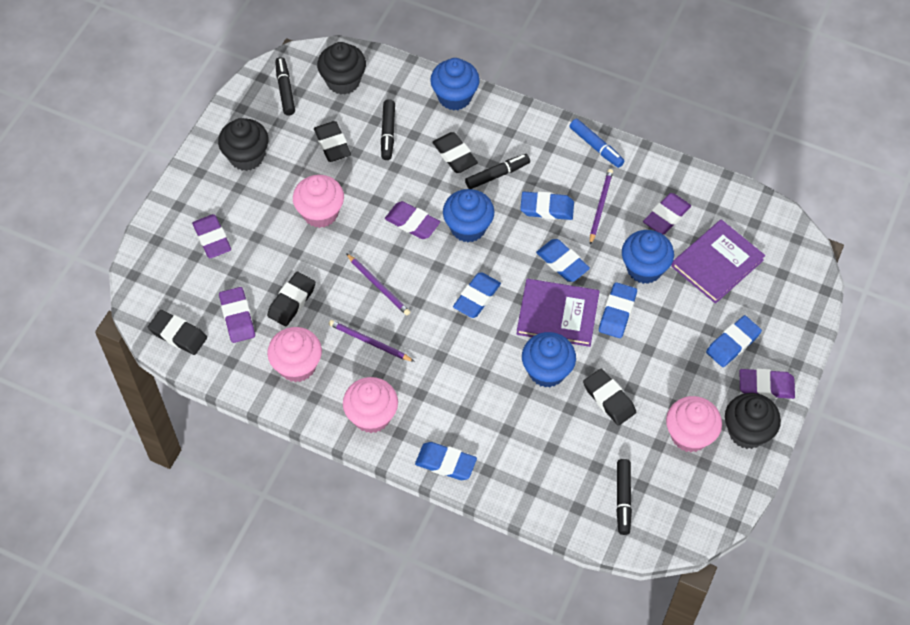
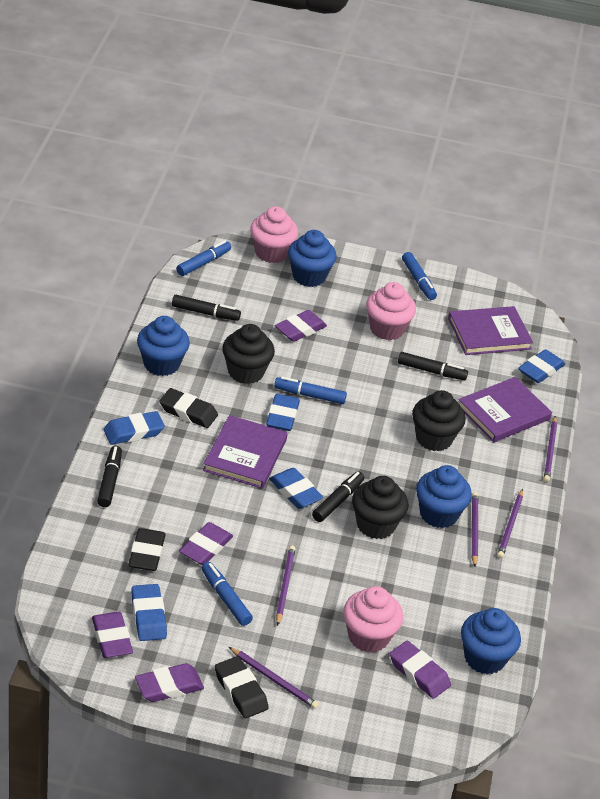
black eraser: [148,310,207,355] [267,272,316,326] [314,121,351,162] [432,132,478,173] [583,369,636,426] = 5 -> [128,528,165,571] [159,388,218,428] [215,656,269,718] = 3
blue eraser: [415,442,477,480] [453,272,501,318] [520,191,574,220] [536,239,590,282] [599,282,637,338] [706,315,762,367] = 6 -> [103,411,165,445] [131,584,167,641] [266,394,300,431] [269,468,323,509] [518,349,565,383] = 5
blue marker: [569,118,625,168] = 1 -> [176,240,231,276] [202,562,253,626] [274,376,347,404] [402,252,437,300] = 4
pink cupcake: [267,327,322,382] [293,175,344,228] [343,377,398,433] [666,396,722,453] = 4 -> [250,206,298,263] [343,586,403,653] [366,282,416,340] = 3
purple book: [517,279,600,347] [671,219,765,304] = 2 -> [203,415,288,489] [448,306,533,355] [459,377,552,443] = 3
purple pencil: [329,320,415,362] [346,253,410,316] [590,169,613,245] = 3 -> [229,647,319,709] [276,546,295,626] [472,492,478,567] [497,489,523,558] [544,416,557,482] = 5

